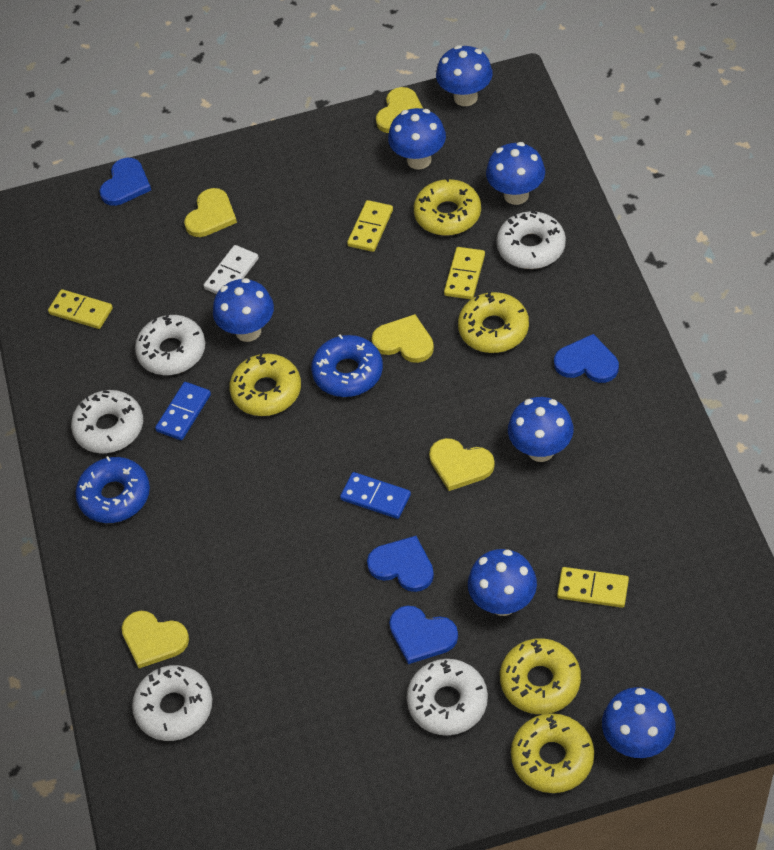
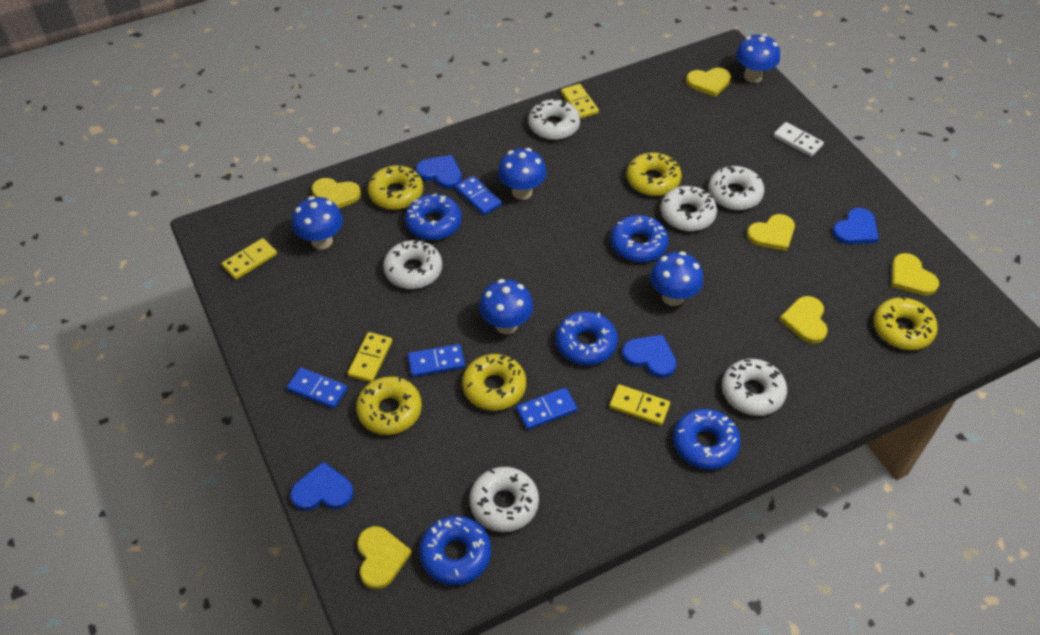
blue domino: [155,382,211,440] [340,472,411,519] = 2 -> [287,367,347,409] [408,344,465,377] [455,176,502,215] [516,388,578,430] = 4
blue donut: [75,456,150,523] [311,334,383,397] = 2 -> [405,194,462,240] [419,516,491,585] [556,311,618,365] [611,215,669,262] [673,409,741,470] = 5
blue mushroom: [213,278,274,342] [388,108,446,169] [436,45,493,106] [468,549,537,616] [486,142,545,205] [508,397,573,462] [602,687,675,758] = 7 -> [292,196,343,250] [479,279,533,334] [498,148,547,200] [650,251,703,306] [736,34,780,83] = 5
white donut: [71,390,143,453] [132,665,212,741] [135,315,205,375] [407,659,488,735] [497,211,566,269] = 5 -> [383,239,442,289] [470,467,539,532] [528,98,580,140] [661,186,717,231] [708,165,764,210] [722,359,787,416] = 6
yellow heart: [122,611,189,668] [184,188,237,237] [372,314,434,363] [376,87,423,133] [429,438,495,491] = 5 -> [312,178,361,208] [357,526,412,589] [686,68,731,97] [747,214,795,251] [780,296,828,344] [892,253,939,296] = 6

